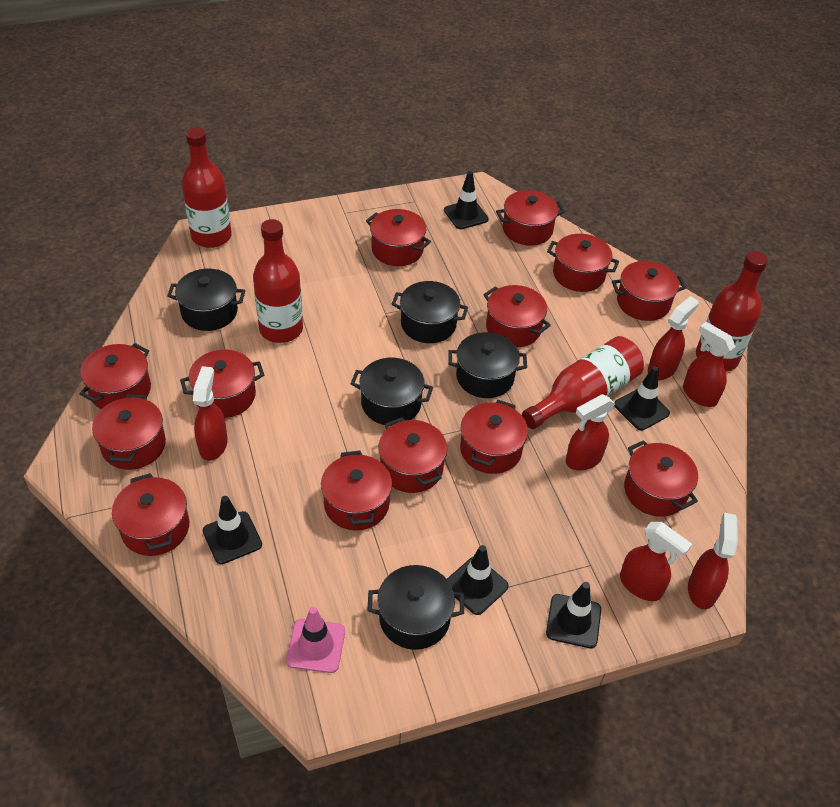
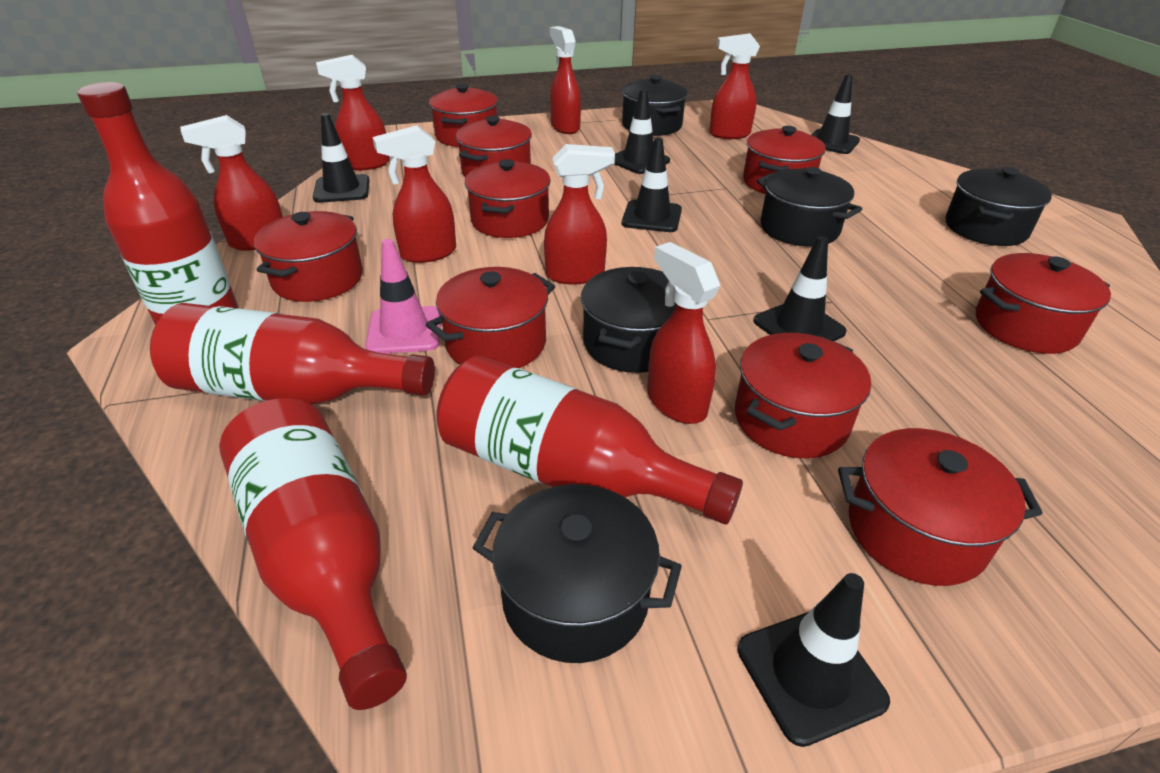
black traffic cone: [203,496,262,564] [444,171,489,229] [447,545,508,615] [546,582,601,648] [614,366,670,431] = 5 -> [313,113,370,203] [615,89,670,174] [622,138,682,232] [737,573,890,747] [754,236,847,341] [811,74,860,154] = 6
red pot: [80,343,151,409] [92,394,166,470] [112,473,189,556] [180,350,264,418] [321,451,392,530] [366,209,431,266] [378,417,447,493] [460,400,528,474] [483,285,551,347] [496,190,565,246] [547,234,619,292] [612,261,686,321] [624,440,698,517] = 13 -> [254,211,363,302] [426,267,555,368] [429,84,498,147] [456,116,532,178] [465,159,551,238] [735,333,871,458] [743,126,826,194] [838,428,1043,586] [976,253,1111,354] = 9
red spray bottle: [193,366,228,461] [566,394,615,471] [620,522,692,601] [648,296,699,380] [683,322,736,407] [688,512,738,609] = 6 -> [180,115,283,251] [316,55,390,170] [373,125,456,263] [544,144,615,285] [550,26,581,134] [647,242,720,424] [710,33,760,139] = 7

